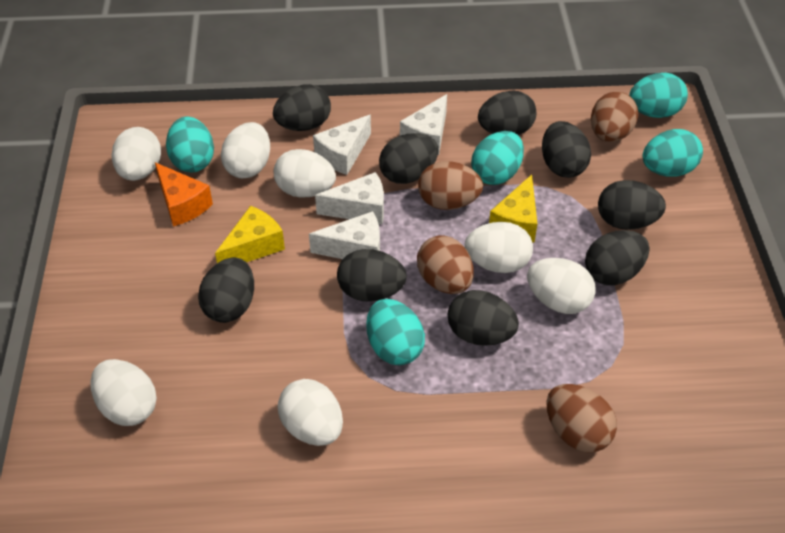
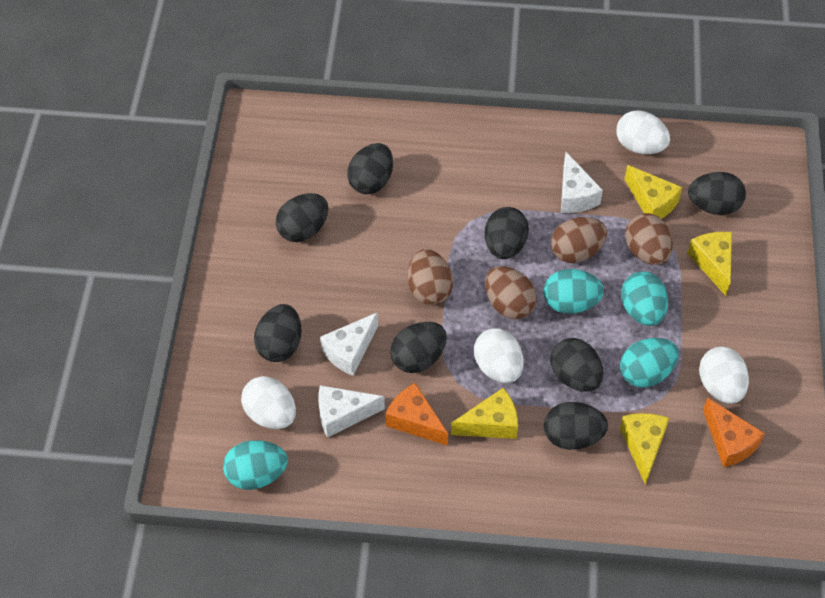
black egg: [198,257,254,323] [273,84,331,131] [337,249,407,302] [379,133,438,184] [448,290,519,346] [478,90,536,135] [542,121,591,178] [585,230,650,285] [598,180,666,230] = 9 -> [254,304,302,362] [276,193,328,242] [347,143,393,194] [390,322,447,373] [485,207,529,259] [544,402,608,450] [550,338,603,392] [688,172,746,215] = 8
orange cheese: [155,162,213,227] = 1 -> [385,383,448,446] [703,398,765,468] = 2
turquoise egg: [166,116,214,172] [366,299,425,365] [471,131,524,185] [629,73,688,118] [643,129,703,177] = 5 -> [223,440,288,490] [543,269,604,314] [620,338,679,387] [621,271,668,326] = 4
white cheese: [309,211,380,259] [313,115,371,175] [315,172,384,224] [400,94,447,155] = 4 -> [318,385,385,438] [320,312,378,376] [561,152,603,213] = 3
white egg: [90,359,157,426] [111,127,161,181] [221,122,270,178] [273,149,336,198] [278,379,343,446] [465,222,533,273] [527,258,596,314] = 7 -> [241,376,296,429] [474,328,524,383] [616,110,670,154] [699,347,749,404] = 4
yellow cheese: [215,206,285,263] [489,175,537,243] = 2 -> [451,388,518,439] [620,413,669,485] [624,165,682,219] [687,232,732,296] = 4

